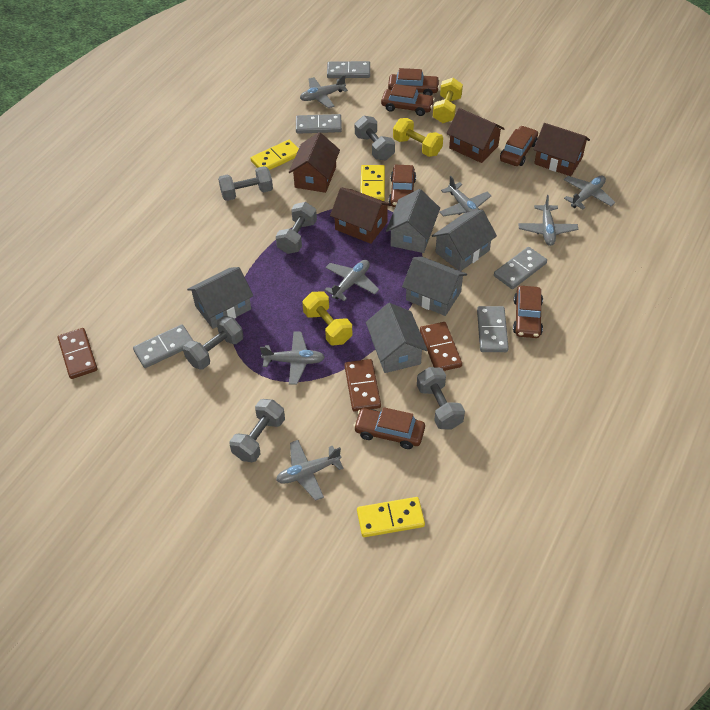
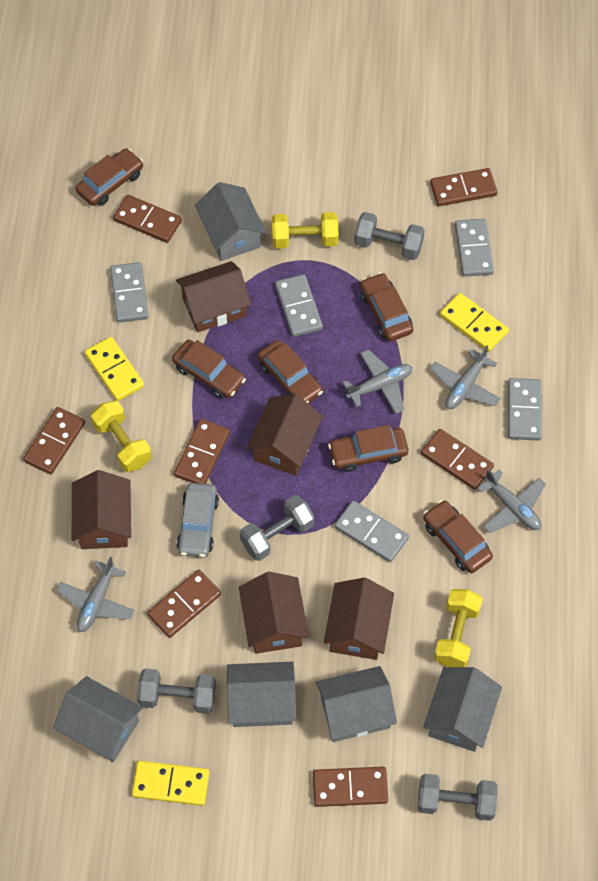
brown domino: [58,328,98,379] [344,359,381,412] [420,322,462,371] = 3 -> [23,407,85,474] [113,195,182,243] [147,570,221,638] [174,419,230,484] [313,767,388,807] [421,429,494,490] [430,168,497,206] = 7
brown house: [289,132,340,193] [330,188,392,244] [446,108,505,163] [533,123,590,176] = 4 -> [72,470,131,549] [176,261,251,333] [239,572,309,654] [247,394,323,475] [324,578,394,660] = 5
grey car: none = 0 -> [177,483,219,558] = 1
grey dumbbell: [183,316,243,370] [218,166,273,201] [229,399,285,462] [276,202,317,254] [355,116,395,160] [417,367,465,429] = 6 -> [137,668,216,714] [240,495,314,561] [354,212,425,260] [418,774,498,821] = 4
grey plane: [260,332,325,385] [276,440,344,501] [300,75,348,108] [325,260,379,301] [439,176,492,217] [518,195,578,246] [564,176,615,209] = 7 -> [56,556,135,632] [343,349,413,414] [430,345,501,409] [477,469,546,533] = 4

